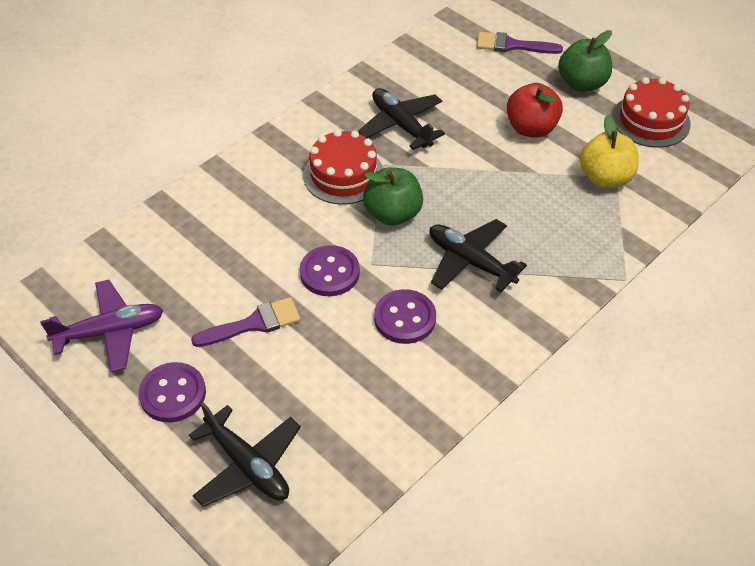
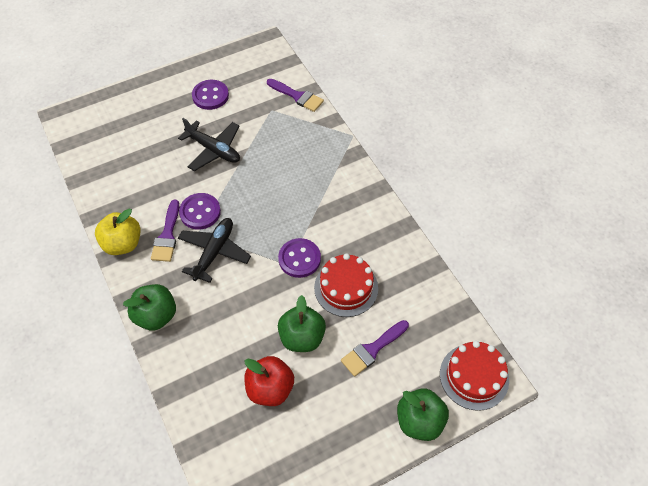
black plane: [189,402,301,507] [358,88,445,150] [429,219,527,292] = 3 -> [178,118,240,171] [178,218,251,283] = 2
green apple: [363,167,423,226] [558,30,612,92] = 2 -> [123,284,176,330] [278,295,326,352] [397,388,449,441] = 3
purple brush: [191,297,301,347] [477,32,563,54] = 2 -> [151,200,179,262] [267,79,324,112] [341,320,409,377] = 3
purple plane: [40,280,163,372] = 1 -> none = 0

